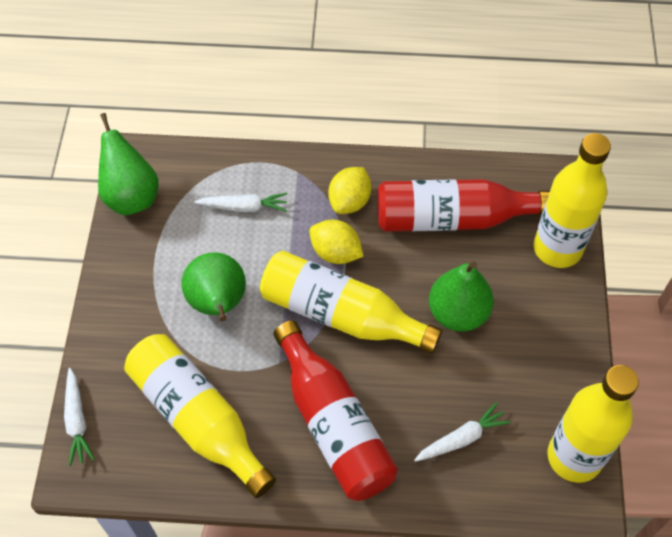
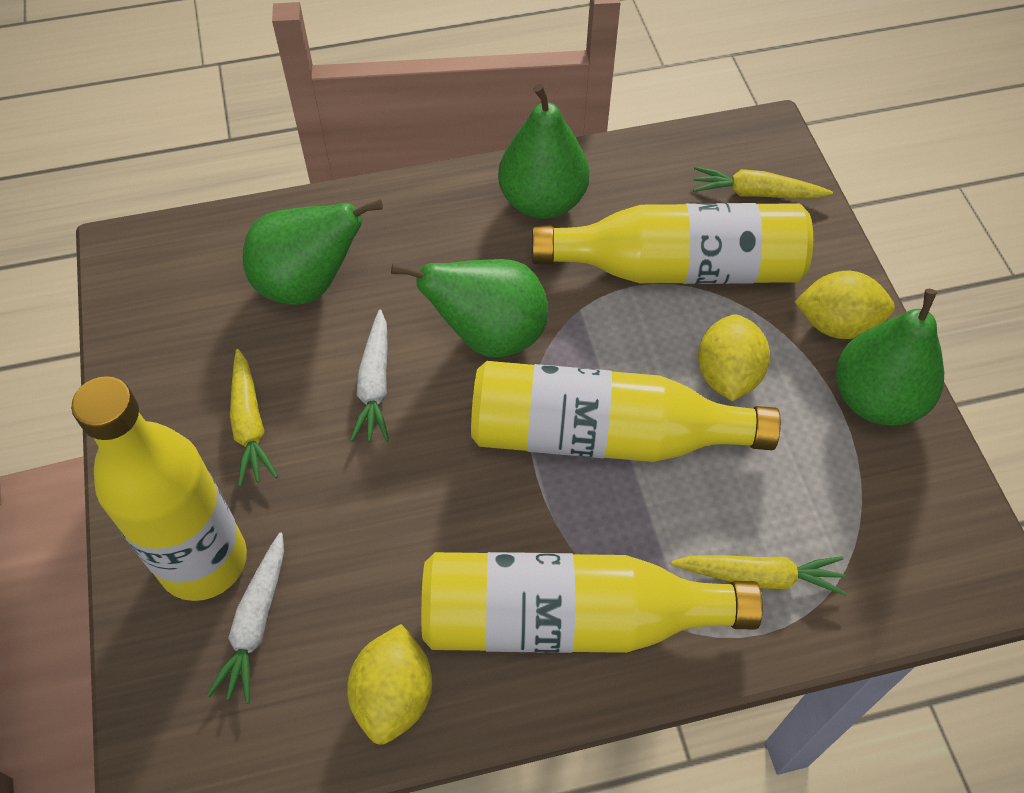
green pear: [98,113,159,215] [181,252,246,322] [429,262,494,332] = 3 -> [243,199,383,305] [391,259,548,357] [498,84,589,219] [836,289,944,426] = 4
red bottle: [273,321,398,501] [377,179,550,232] = 2 -> none = 0
white carrot: [64,368,95,466] [194,193,287,212] [414,402,510,462] = 3 -> [207,532,284,704] [350,310,389,442] = 2
yellow carrot: none = 0 -> [230,349,278,487] [671,555,847,596] [693,167,833,199] = 3
yellow lemon: [309,220,364,264] [328,167,371,214] = 2 -> [347,624,432,745] [698,314,770,401] [794,271,895,339] = 3

